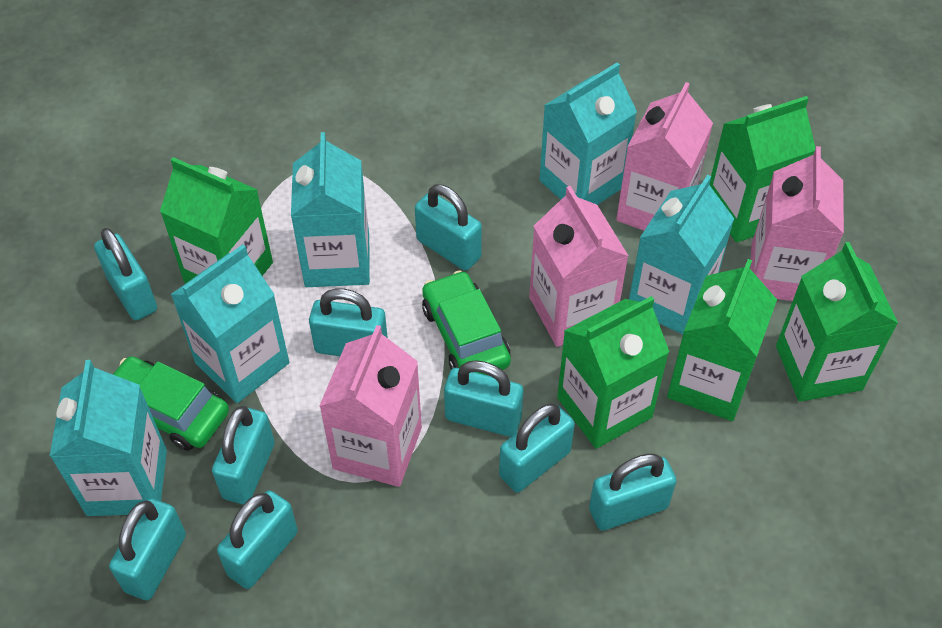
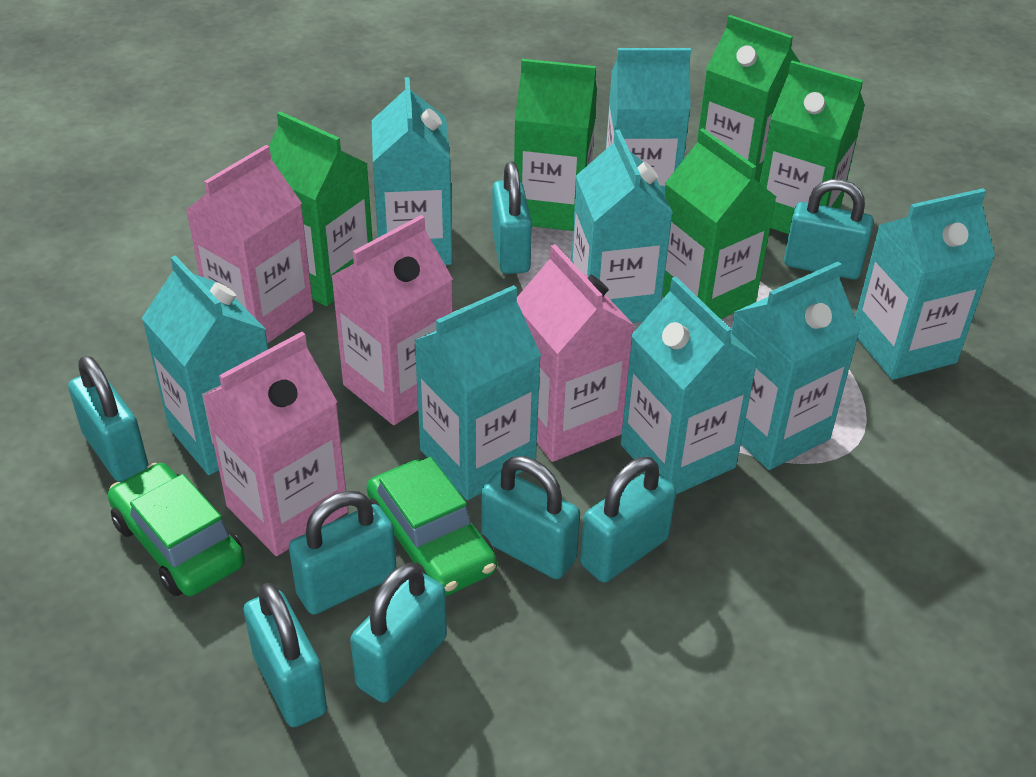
turquoise carton: [49,360,167,516] [171,244,289,403] [291,132,370,287] [539,62,637,205] [629,175,734,334] = 5 -> [142,256,268,475] [372,77,452,265] [414,285,541,500] [571,130,673,323] [606,48,691,196] [621,277,758,494] [731,262,860,470] [855,188,995,380] = 8
turquoise padlock: [94,228,157,320] [109,498,186,600] [212,406,275,504] [217,490,298,589] [309,288,388,356] [415,184,482,271] [444,360,523,437] [499,404,575,492] [589,454,676,531] = 9 -> [68,356,148,482] [244,583,327,727] [289,491,397,615] [350,563,447,703] [481,456,580,579] [492,161,532,274] [580,457,676,583] [784,179,874,279] = 8

